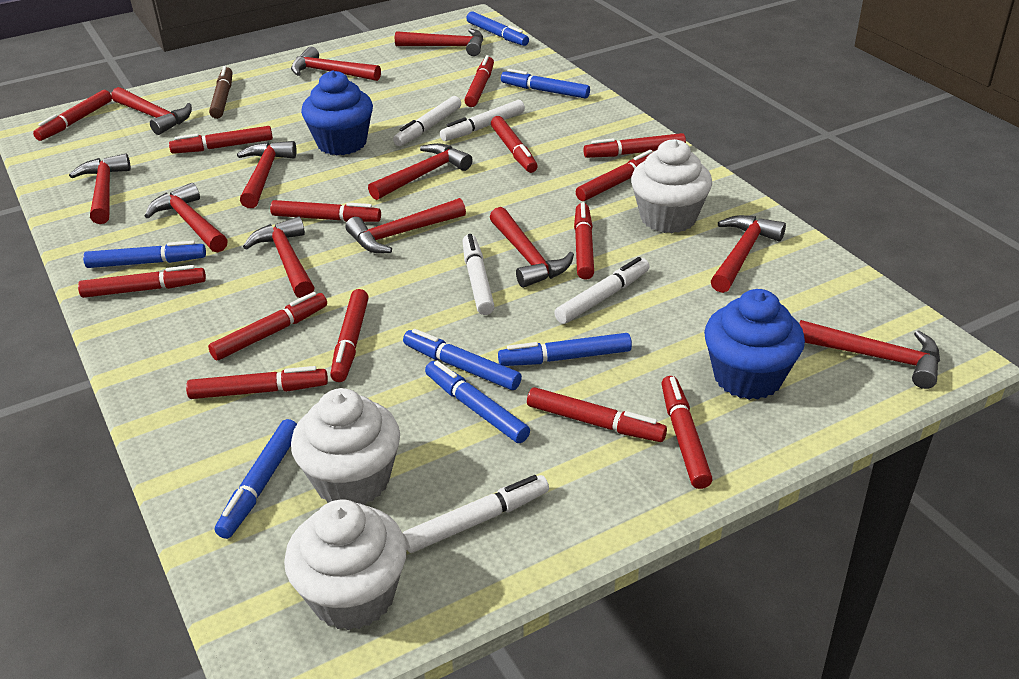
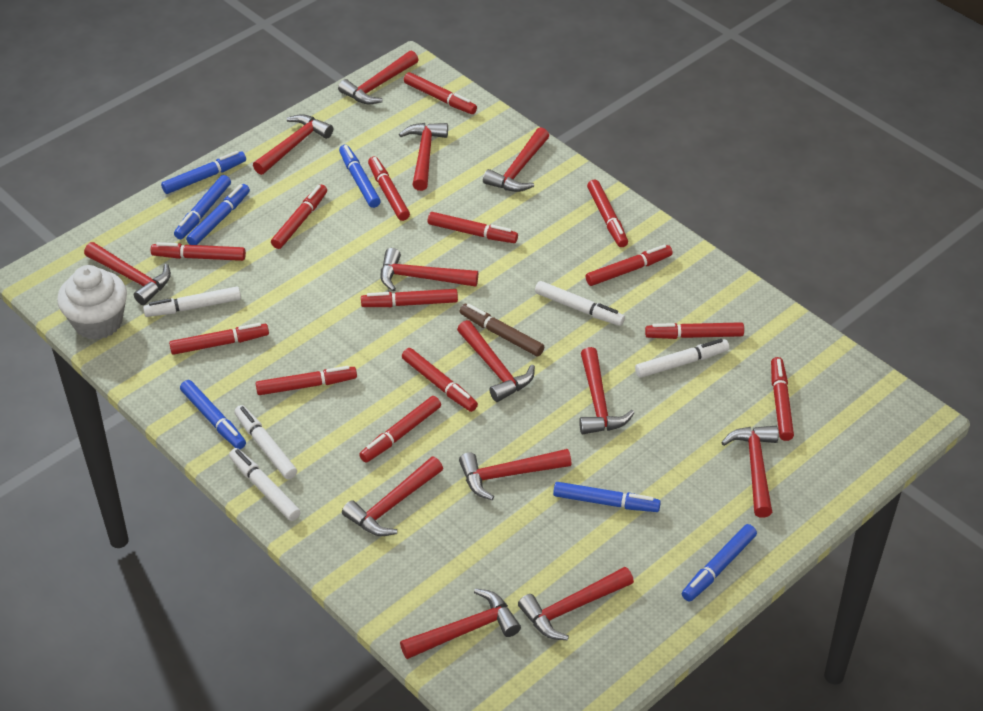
blue cupcake: [301,70,373,155] [704,289,805,400] = 2 -> none = 0
red hammer: [69,154,131,224] [111,87,192,135] [145,183,228,253] [237,141,297,208] [243,216,315,298] [291,47,381,81] [346,198,466,253] [368,143,473,200] [395,29,483,56] [490,207,574,288] [711,215,786,293] [799,320,940,389] = 12 -> [84,242,171,305] [253,114,333,175] [338,50,418,104] [342,457,443,536] [381,248,478,291] [399,123,448,191] [400,588,521,659] [457,320,535,402] [459,449,571,500] [483,127,549,192] [518,567,634,640] [579,347,634,434] [721,426,778,517] = 13
white cupcake: [284,499,407,630] [291,388,400,505] [631,139,712,233] = 3 -> [57,265,127,340] = 1

